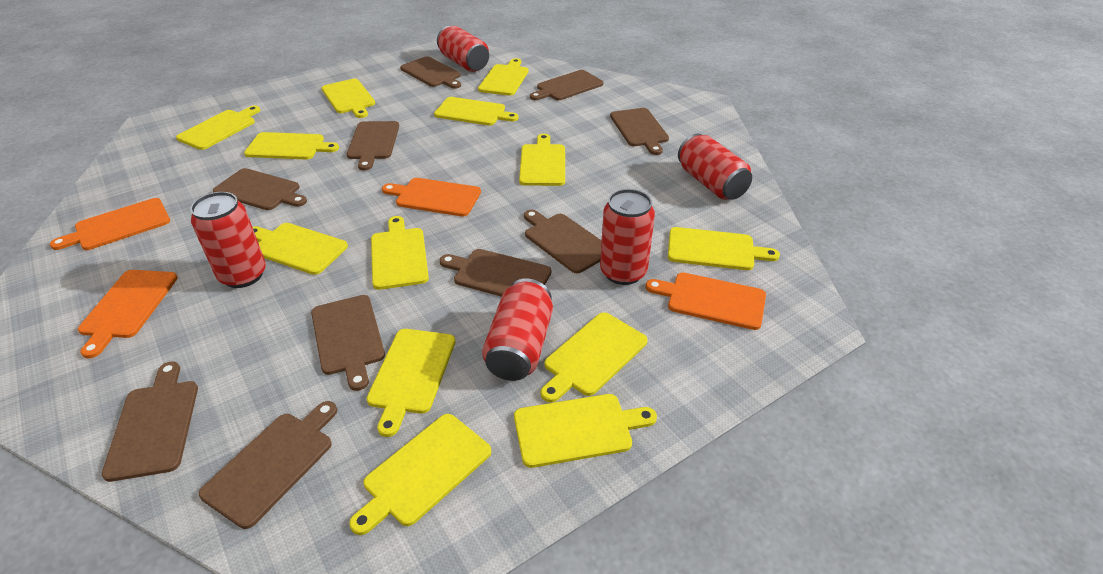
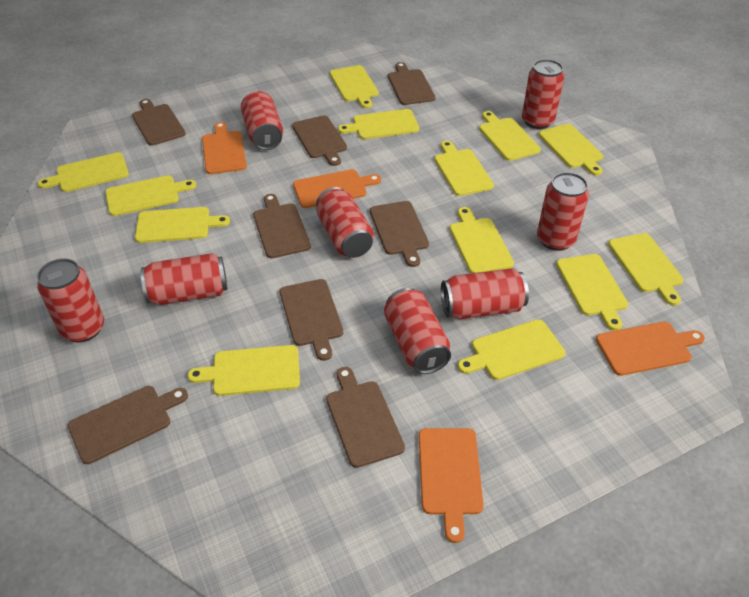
brown cutting board: [102,362,198,482] [199,401,337,529] [213,168,307,210] [311,295,385,391] [347,121,399,171] [400,56,461,89] [440,249,551,297] [524,210,602,273] [530,70,603,100] [610,108,669,155] = 10 -> [68,386,188,464] [132,99,186,146] [253,194,311,258] [280,279,343,361] [292,115,347,166] [326,367,405,468] [370,201,429,267] [388,62,436,105] = 8
red can: [190,192,266,288] [437,26,489,72] [482,278,553,381] [600,189,655,285] [678,134,752,200] = 5 -> [37,258,104,342] [141,253,227,305] [241,91,283,150] [316,187,374,258] [384,288,451,374] [441,268,529,319] [522,59,564,129] [537,172,589,251] = 8

